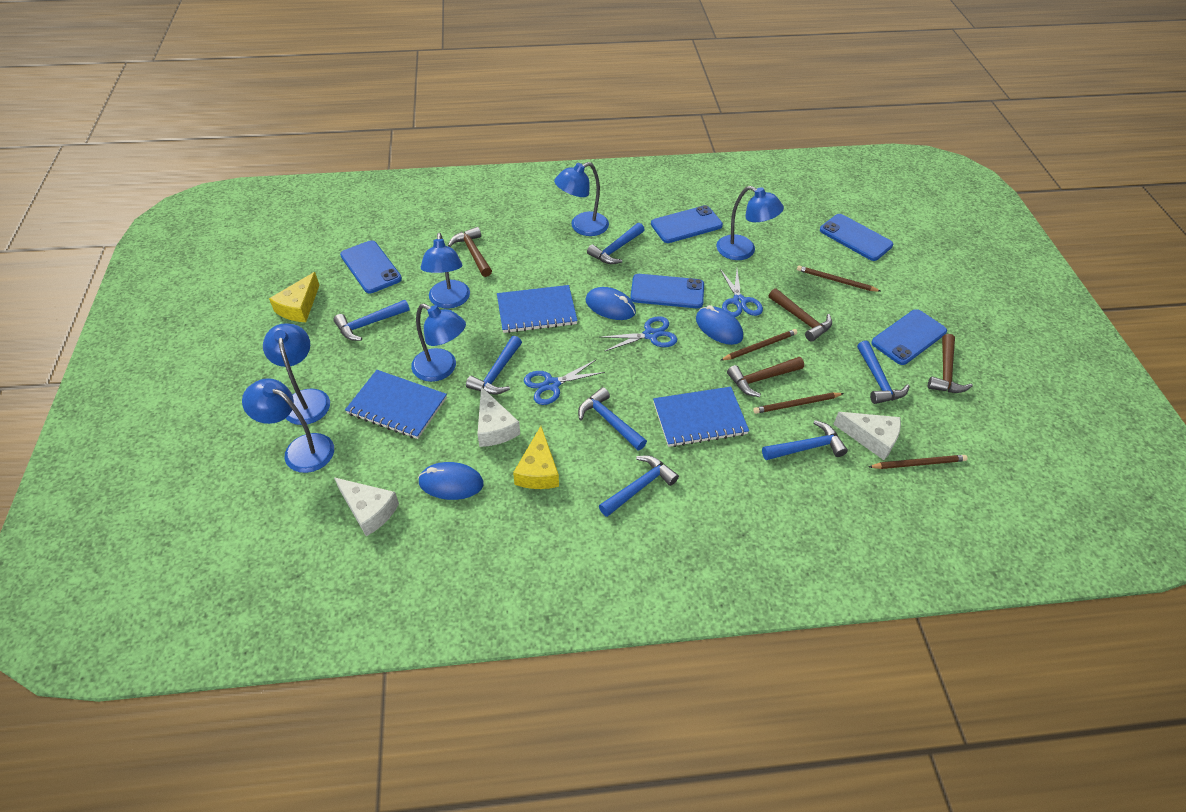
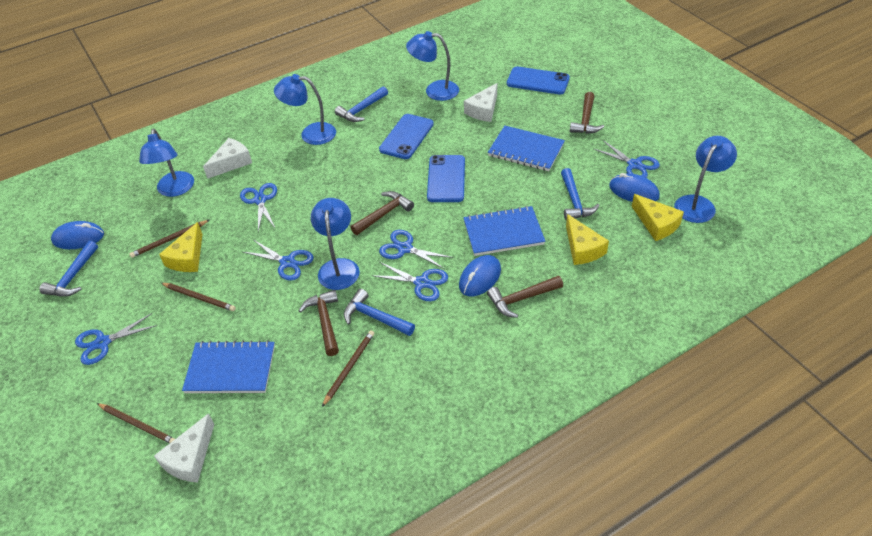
blue hammer: [333,300,410,341] [466,336,522,395] [578,387,647,450] [587,223,644,264] [599,455,679,517] [762,420,848,460] [857,340,910,404] = 7 -> [39,241,98,297] [335,86,388,122] [344,289,415,336] [561,168,600,220] = 4
blue lamp: [242,378,334,473] [263,323,330,425] [411,304,466,382] [421,233,470,309] [554,162,609,236] [716,186,784,260] = 6 -> [139,129,194,197] [274,74,336,145] [311,198,360,290] [406,31,459,101] [674,136,737,223] = 5
blue phone: [340,240,402,293] [630,274,704,308] [651,205,723,243] [820,214,893,261] [871,309,947,365] = 5 -> [379,114,434,159] [427,155,465,202] [507,66,570,95] = 3
blue scissors: [524,360,605,405] [599,316,677,352] [720,269,763,317] = 3 -> [75,313,157,365] [240,183,277,231] [243,240,314,281] [372,262,448,301] [379,230,453,269] [594,140,660,178] = 6
yellow cheese: [269,272,320,322] [513,426,559,489] = 2 -> [159,222,203,272] [566,214,609,265] [632,194,684,241] = 3

